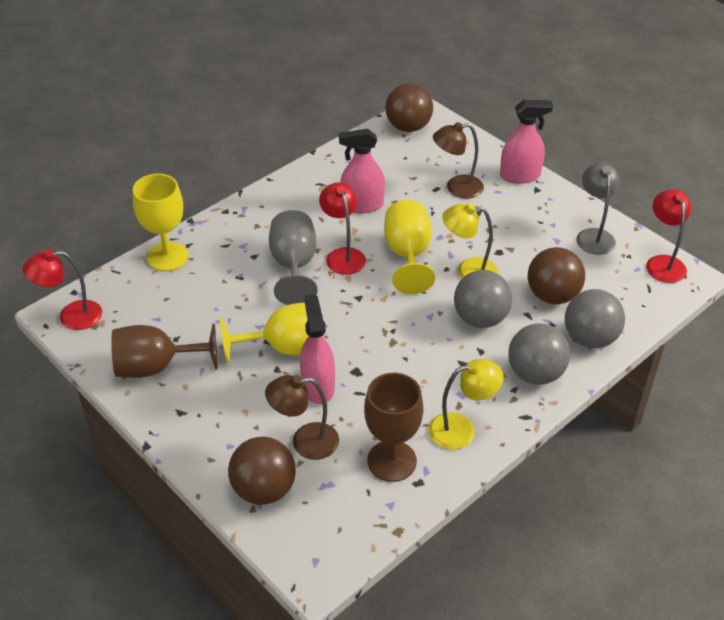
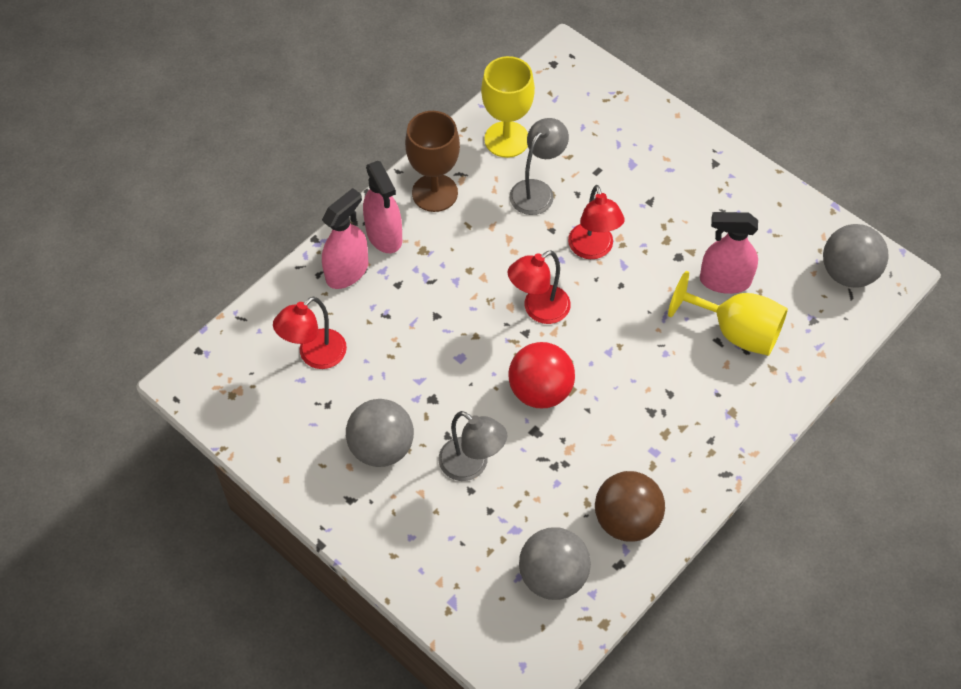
brown ball: [228,437,296,505] [385,83,433,132] [528,247,585,304] = 3 -> [595,471,665,542] = 1
brown goblet: [111,323,218,378] [364,373,424,482] = 2 -> [405,111,460,212] = 1
brown lamp: [265,375,339,460] [433,122,484,199] = 2 -> none = 0
grey goblet: [269,210,318,305] = 1 -> none = 0
grey lamp: [576,163,619,255] = 1 -> [439,411,507,481] [509,118,569,215] = 2
red ball: none = 0 -> [508,342,575,408] = 1
yellow goblet: [133,174,189,271] [220,303,324,363] [384,200,435,294] = 3 -> [481,56,535,158] [668,271,788,356] = 2
yellow lamp: [428,359,503,450] [442,203,498,278] = 2 -> none = 0

